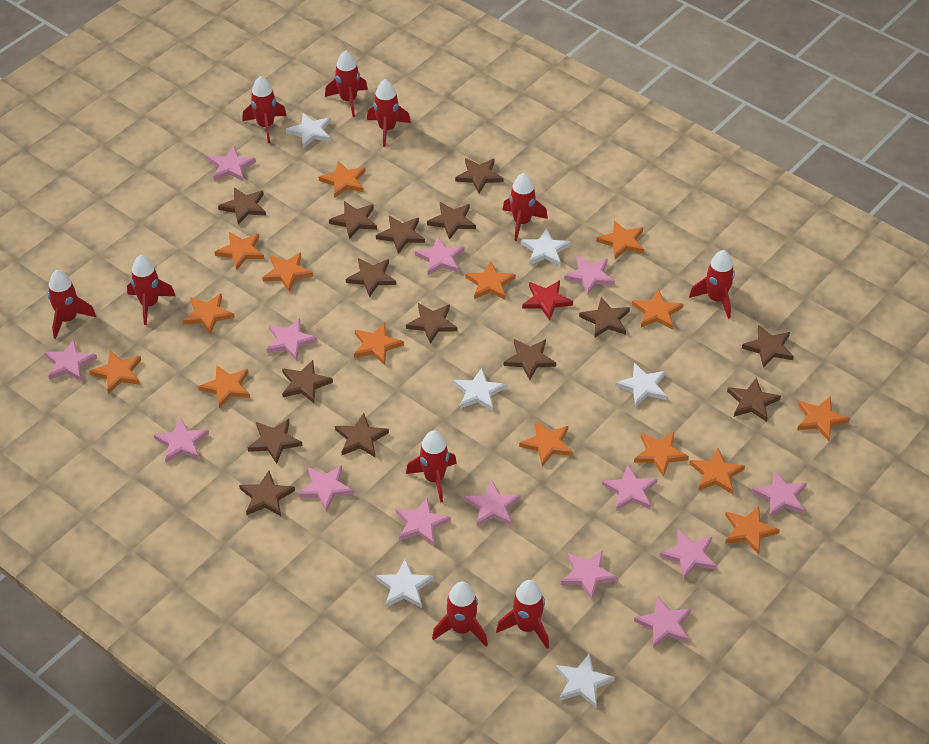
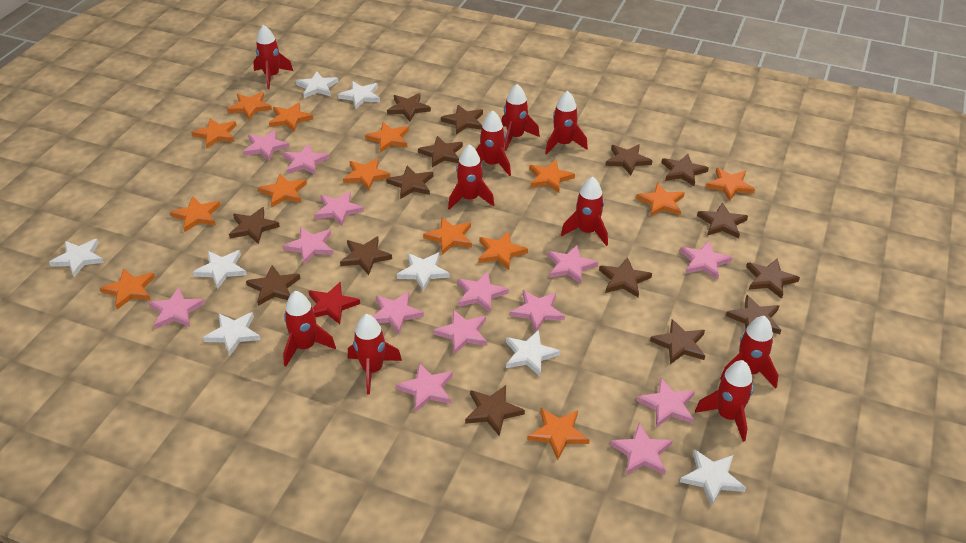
orange star: [90,350,141,394] [183,294,235,335] [198,365,250,409] [214,232,264,270] [262,253,313,292] [319,161,366,198] [354,323,404,365] [465,261,516,300] [519,421,573,466] [596,221,644,259] [632,289,683,330] [634,432,689,477] [689,448,745,494] [725,506,780,555] [797,396,850,441] = 15 -> [100,268,155,310] [170,196,221,232] [191,118,237,148] [227,92,272,120] [258,174,307,208] [269,102,313,132] [343,158,390,191] [365,122,409,153] [423,217,472,255] [479,231,528,270] [527,408,590,460] [529,160,575,193] [636,183,685,217] [705,168,755,201] = 14
white star: [286,113,331,148] [376,559,434,608] [453,368,506,411] [521,228,571,266] [555,654,615,708] [615,363,667,407] = 6 -> [49,239,104,277] [193,250,247,289] [203,312,261,356] [296,72,339,98] [338,81,380,109] [397,252,450,291] [506,330,560,376] [680,449,746,506] = 8

